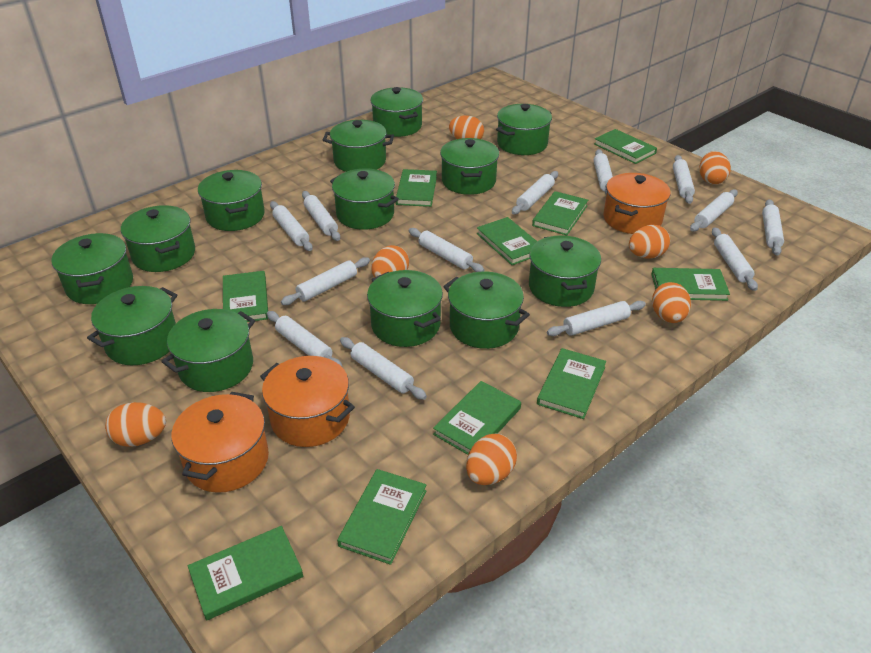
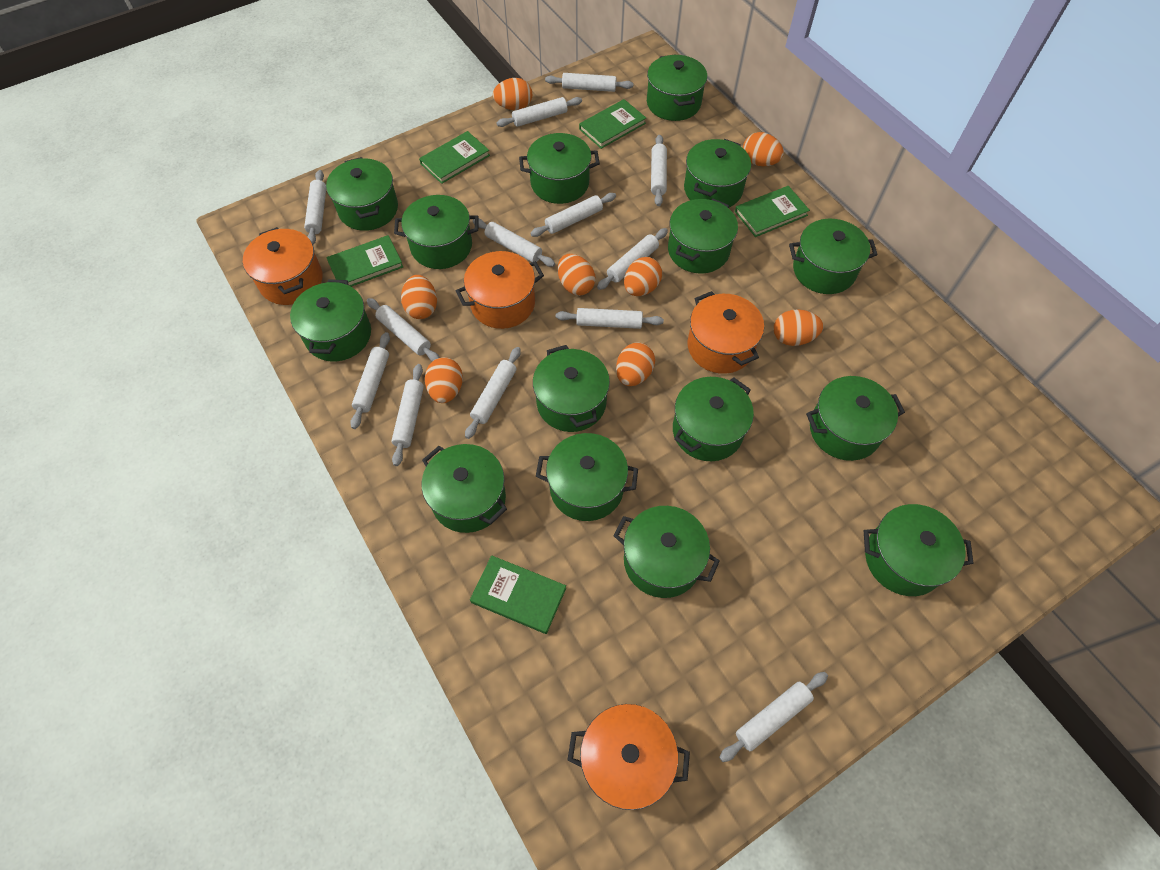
green book: [188,526,303,620] [223,271,268,322] [337,469,426,565] [396,169,437,207] [433,381,521,455] [477,217,537,265] [532,191,588,235] [537,348,606,419] [594,129,657,164] [651,268,730,301] = 10 -> [326,235,403,287] [419,131,490,184] [470,555,566,634] [579,99,646,149] [735,186,810,237] = 5
green pot: [51,233,133,304] [87,286,177,365] [121,205,195,272] [161,309,255,392] [198,170,265,231] [323,120,394,172] [330,169,399,230] [367,270,443,347] [370,87,423,137] [440,138,499,195] [443,272,530,349] [496,104,552,155] [529,235,601,307] = 13 -> [290,279,371,362] [326,157,398,231] [394,195,479,269] [421,444,507,533] [519,133,600,204] [533,345,610,432] [536,433,638,521] [613,506,720,598] [647,55,707,121] [668,199,738,274] [673,377,754,461] [684,139,751,208] [789,219,878,294] [806,376,905,461] [864,504,974,596] = 15
orange egg: [105,402,166,447] [372,245,409,277] [449,115,484,139] [466,434,517,485] [629,225,670,259] [652,282,691,323] [699,151,731,185] = 7 -> [401,275,437,319] [425,357,463,403] [493,78,532,110] [558,254,596,295] [616,343,655,386] [624,257,662,296] [743,132,784,166] [774,309,823,346] = 8
orange pot: [171,392,269,493] [260,356,355,447] [603,173,671,234] = 3 -> [243,227,323,305] [456,251,544,329] [568,704,690,810] [687,291,764,374] = 4

